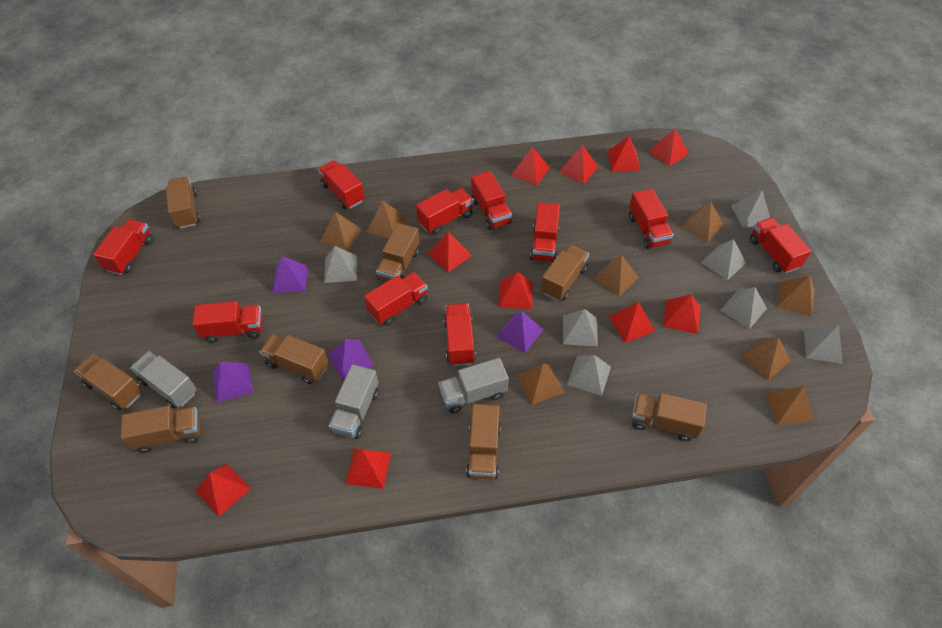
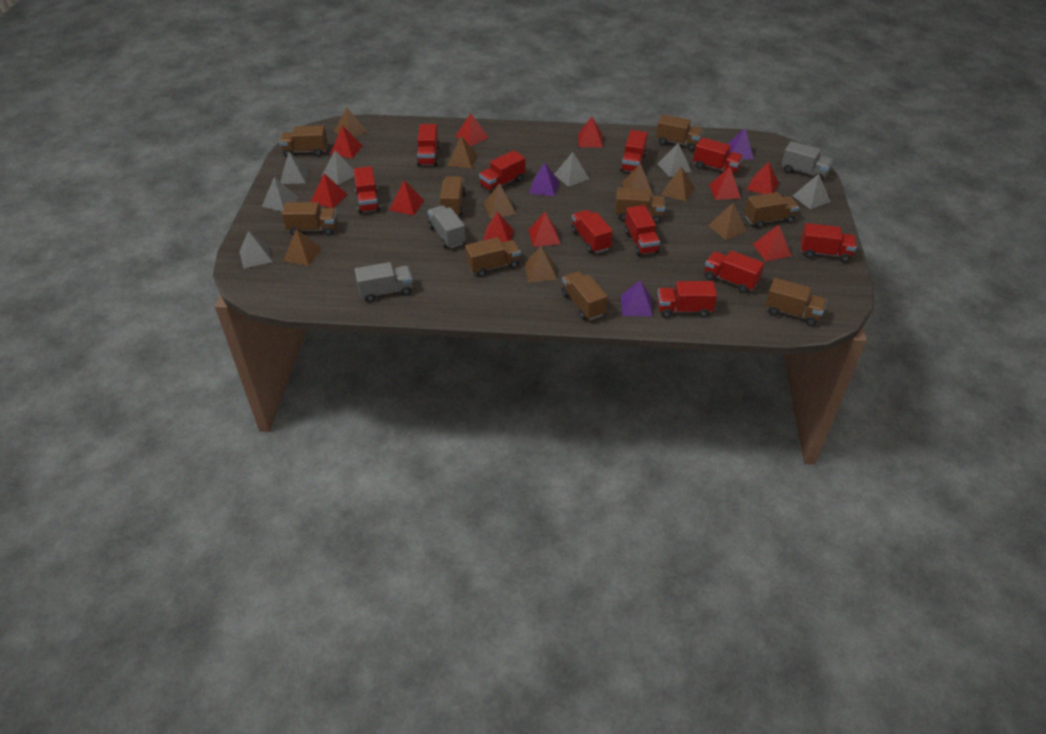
brown truck: [74,354,142,410] [121,406,200,453] [166,177,200,229] [260,334,329,384] [376,223,420,282] [466,404,501,480] [541,244,589,301] [631,393,707,441] = 8 -> [279,126,327,157] [282,202,337,236] [440,176,466,216] [465,237,521,277] [562,271,608,320] [615,188,665,223] [656,114,703,151] [744,192,799,228] [765,278,827,326] = 9
purple pyramid: [212,362,253,403] [272,256,308,293] [328,339,374,381] [496,311,543,353] = 4 -> [529,162,559,196] [621,280,653,317] [728,128,754,160] = 3

